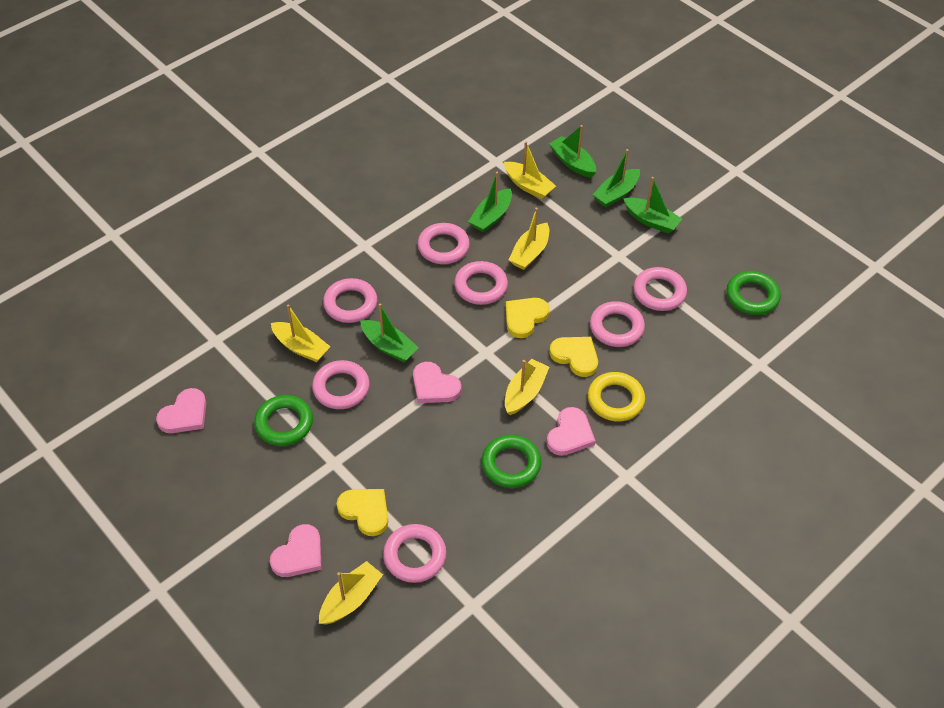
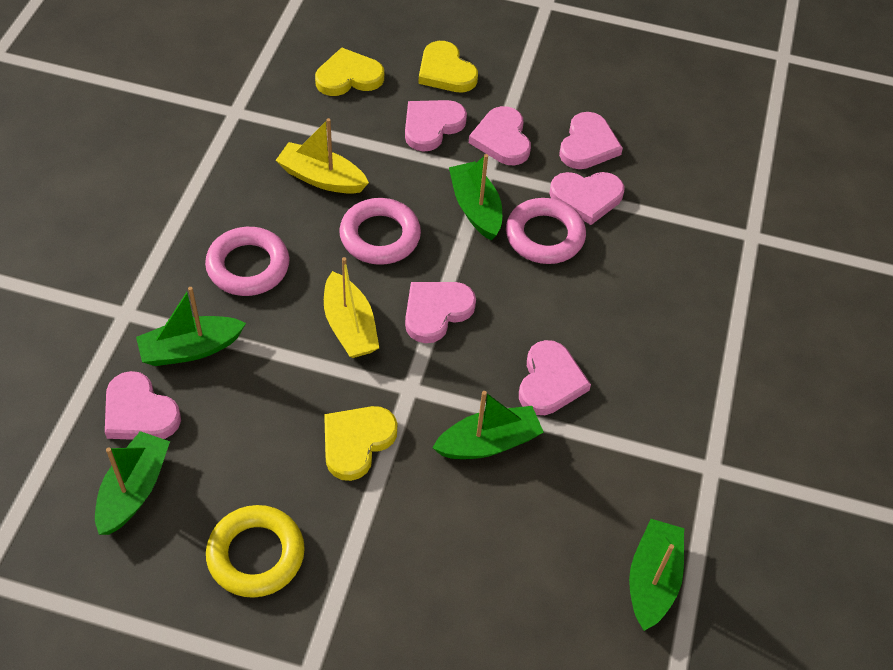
green ring: [254,395,313,446] [482,435,541,488] [726,271,781,315] = 3 -> none = 0
pink heart: [156,388,206,433] [270,524,322,577] [413,362,461,403] [546,407,596,456] = 4 -> [105,371,181,440] [405,100,467,152] [405,282,476,343] [469,106,531,165] [519,340,591,415] [549,172,625,225] [559,112,623,169] = 7
pink ring: [312,360,369,409] [323,278,377,323] [383,524,446,583] [418,223,470,264] [454,261,508,305] [590,301,645,347] [633,267,687,311] = 7 -> [205,227,290,296] [339,198,421,265] [506,198,586,264] = 3
yellow boat: [271,304,330,362] [319,561,383,624] [504,141,556,199] [505,359,549,415] [509,208,549,270] = 5 -> [275,118,369,194] [324,257,379,358] = 2

